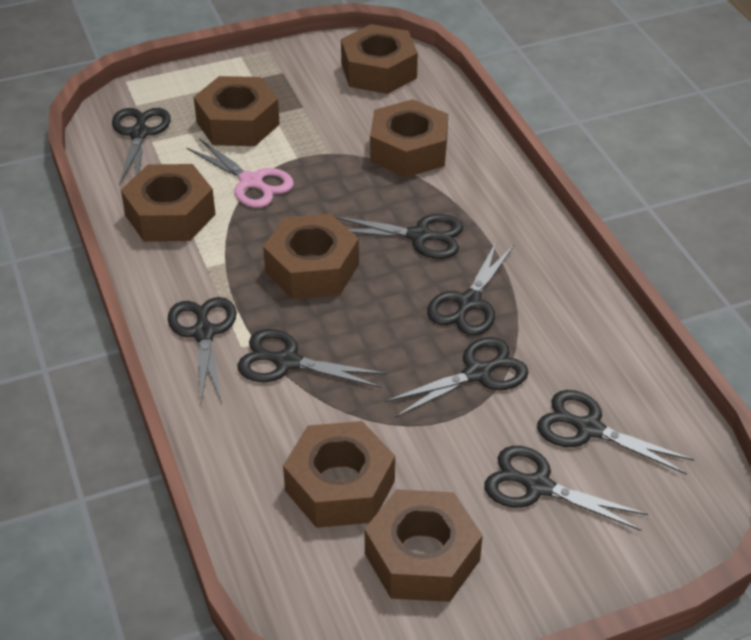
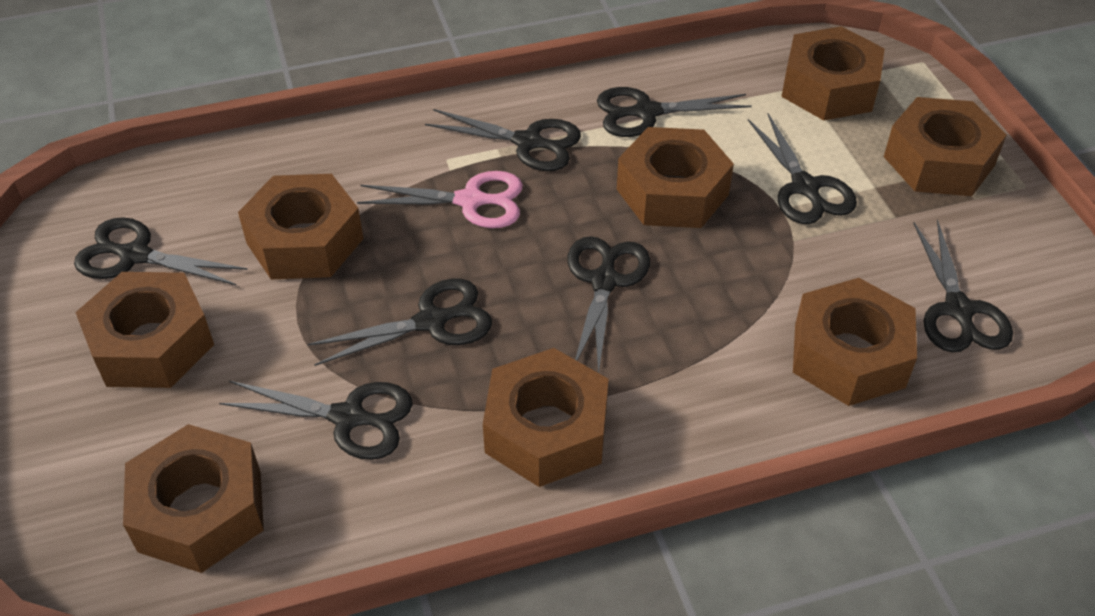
brown nut: [121,164,216,242] [194,76,280,146] [263,214,359,299] [283,421,395,528] [341,24,418,94] [365,489,483,602] [370,99,448,178] = 7 -> [75,272,214,388] [123,424,264,573] [238,174,363,280] [483,348,609,487] [617,127,734,228] [781,26,885,121] [793,278,917,406] [884,97,1007,196] = 8

